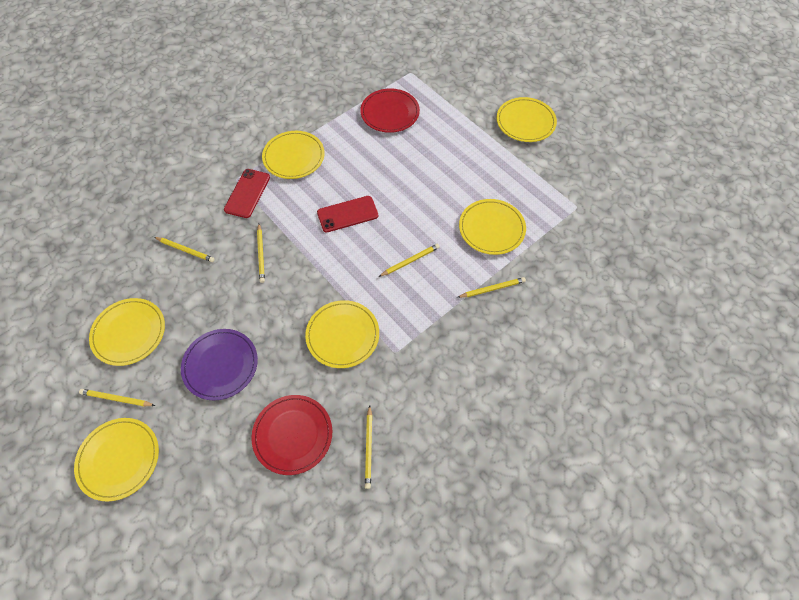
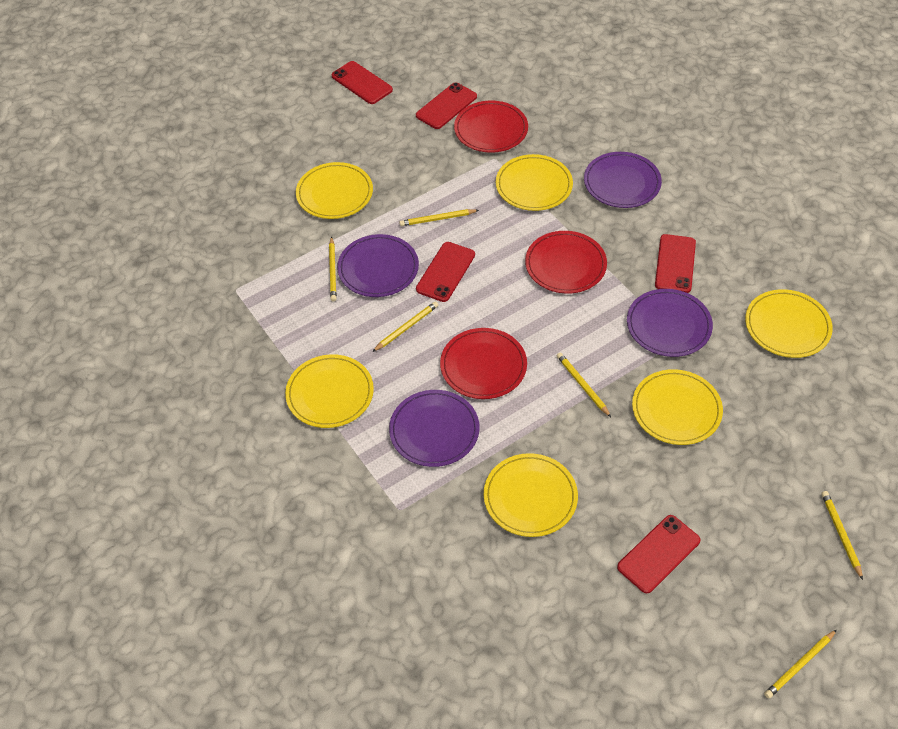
purple plate: [181,329,258,400] = 1 -> [337,234,419,297] [389,390,479,467] [584,152,662,208] [627,289,713,357] = 4
red phone: [224,169,270,218] [317,196,378,233] = 2 -> [331,61,393,104] [416,82,477,129] [416,242,475,302] [617,515,700,593] [655,234,696,293] = 5
red plate: [251,395,332,475] [360,88,420,133] = 2 -> [440,328,527,399] [454,100,528,153] [525,231,607,294] = 3

